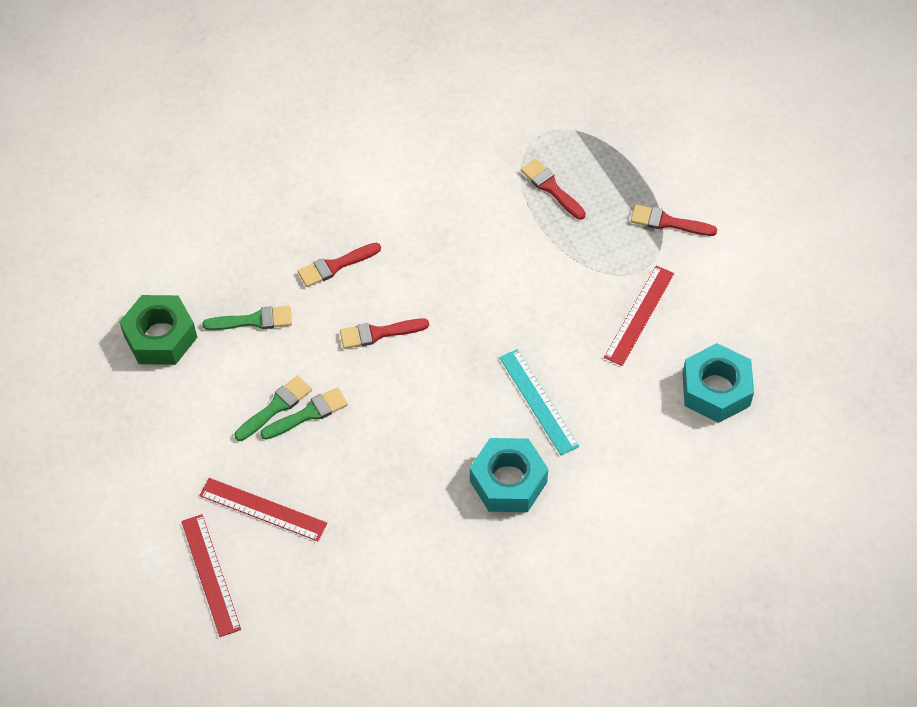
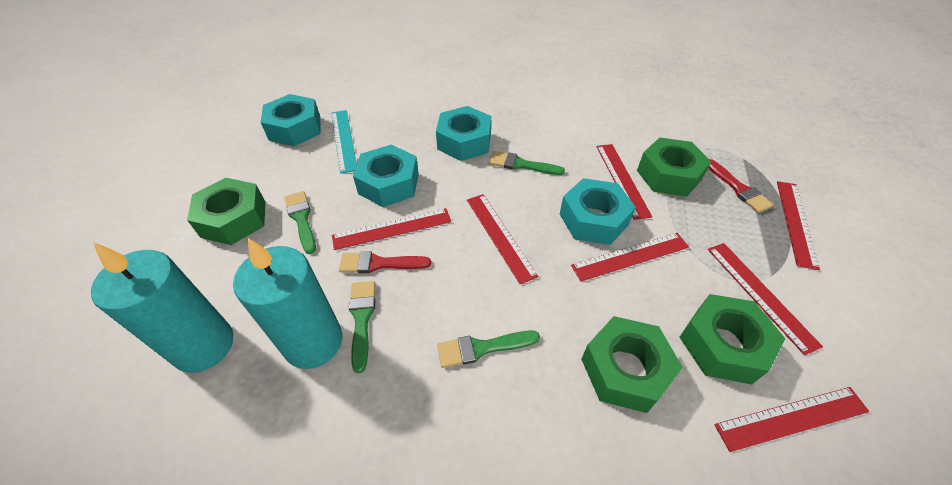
green brush: [202,306,292,330] [235,375,312,441] [260,387,348,440] = 3 -> [285,191,316,254] [349,281,375,373] [437,330,540,368] [489,151,565,175] = 4
green nut: [119,295,198,365] = 1 -> [187,178,266,245] [581,316,683,413] [637,137,711,197] [679,294,785,384] = 4
red brush: [298,243,381,287] [340,318,429,349] [521,159,586,220] [631,205,717,236] = 4 -> [339,251,431,273] [708,159,774,213] = 2
red ruler: [181,514,241,637] [199,478,327,541] [604,266,674,366] = 3 -> [332,208,451,250] [467,194,539,284] [571,233,689,281] [596,144,652,220] [708,243,823,355] [714,387,870,452] [777,181,820,270] = 7
turquoise candle: none = 0 -> [91,242,234,373] [233,238,342,369] = 2
turquoise nut: [470,438,548,512] [682,343,754,423] = 2 -> [261,94,321,146] [353,145,419,207] [436,106,491,161] [560,178,636,245] = 4

